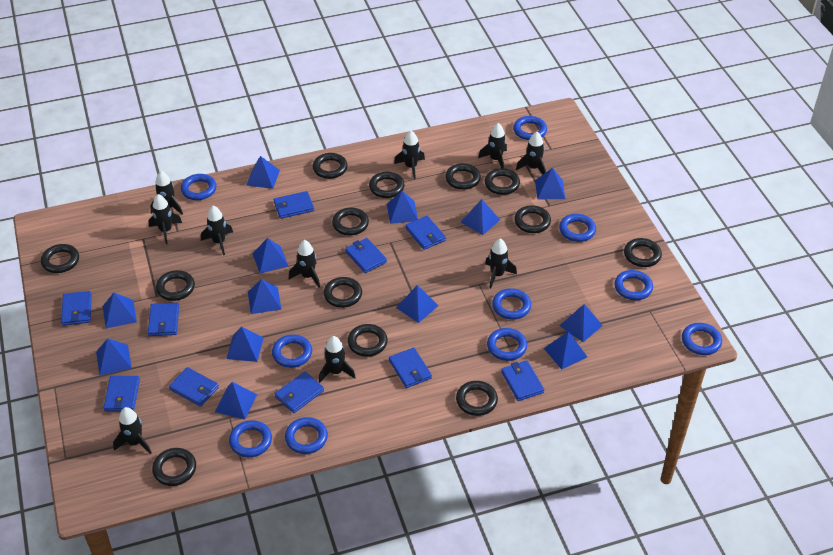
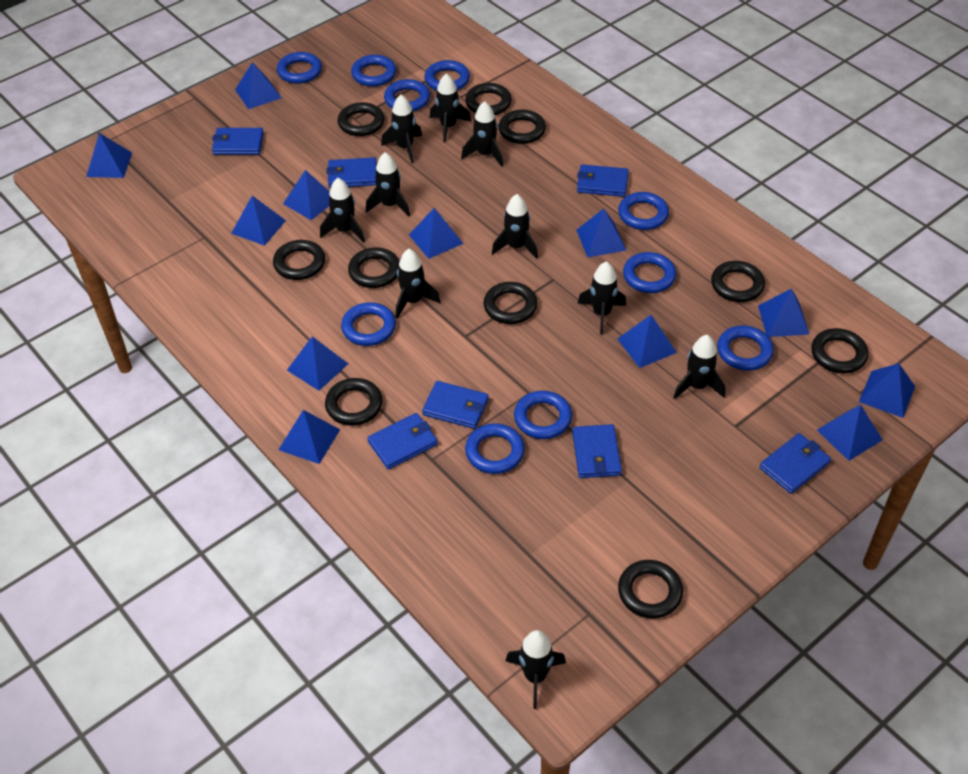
black ring: [41,244,79,273] [152,448,196,486] [156,270,195,301] [313,153,348,179] [324,277,362,308] [332,208,369,235] [347,324,388,357] [369,172,405,198] [445,163,481,190] [456,381,498,416] [485,168,520,195] [514,205,551,233] [624,238,662,267] = 13 -> [273,240,325,280] [325,378,383,426] [338,102,385,136] [348,247,400,288] [465,83,512,115] [483,282,538,324] [498,109,546,144] [618,560,683,619] [711,261,765,302] [811,328,869,374] = 10
blue pyramid: [96,338,132,375] [103,292,137,328] [215,382,257,419] [226,327,263,362] [246,156,280,189] [248,279,281,314] [252,238,288,274] [387,191,418,224] [396,285,439,323] [461,199,500,235] [535,168,565,200] [544,331,587,369] [559,304,603,342] = 13 -> [86,133,132,178] [231,196,286,246] [235,62,282,109] [279,410,340,464] [283,170,330,220] [287,336,348,391] [409,208,464,259] [576,209,626,257] [617,315,677,368] [758,288,809,337] [817,405,883,461] [859,363,915,418] = 12
blue wallet: [61,291,92,326] [103,376,140,412] [148,303,179,336] [169,367,219,407] [274,191,314,219] [275,372,324,413] [345,238,387,273] [389,348,432,388] [405,216,446,250] [501,360,544,401] = 10 -> [212,128,264,155] [327,157,377,188] [367,413,438,470] [422,381,489,429] [572,424,622,478] [577,164,629,197] [759,433,831,494] = 7

